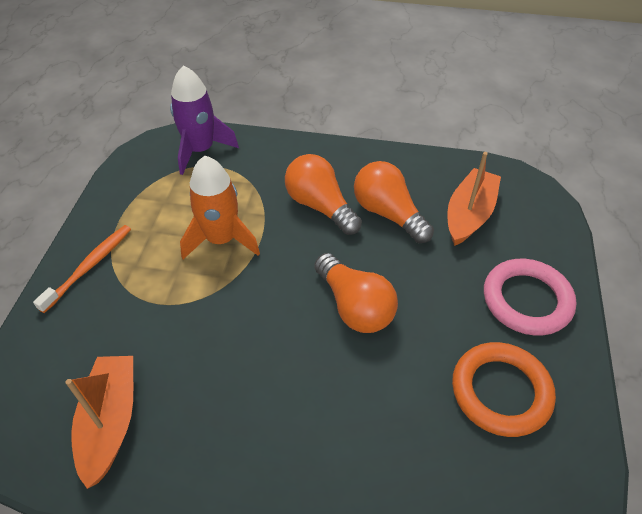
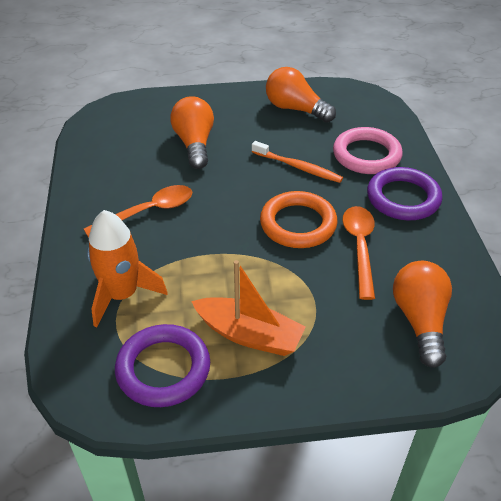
orange boat: [65,356,133,489] [448,152,501,246] = 2 -> [191,260,306,356] = 1
orange spoon: none = 0 -> [84,185,192,238] [342,206,375,300] = 2
purple ring: none = 0 -> [115,324,210,407] [367,167,442,220] = 2
purple rocket: [170,65,239,175] = 1 -> none = 0

